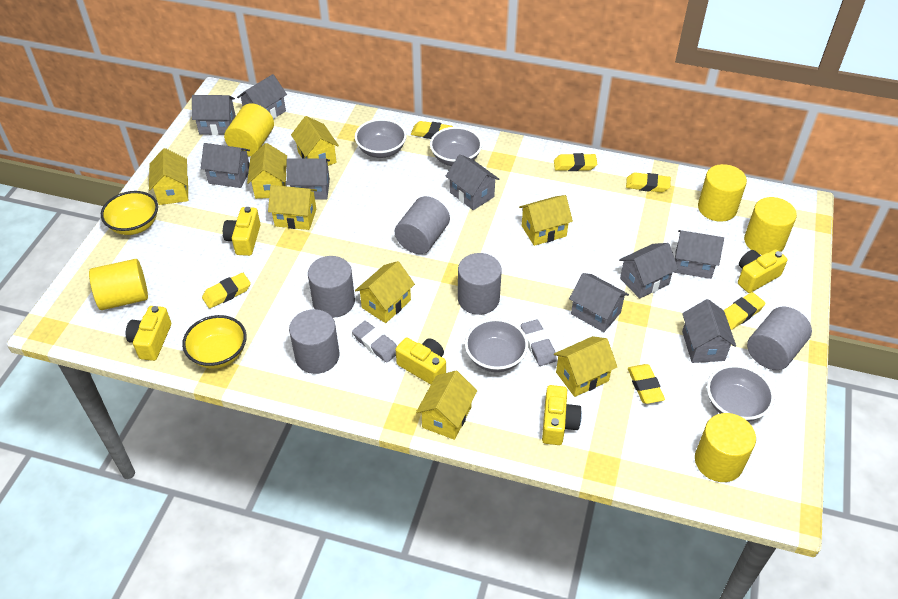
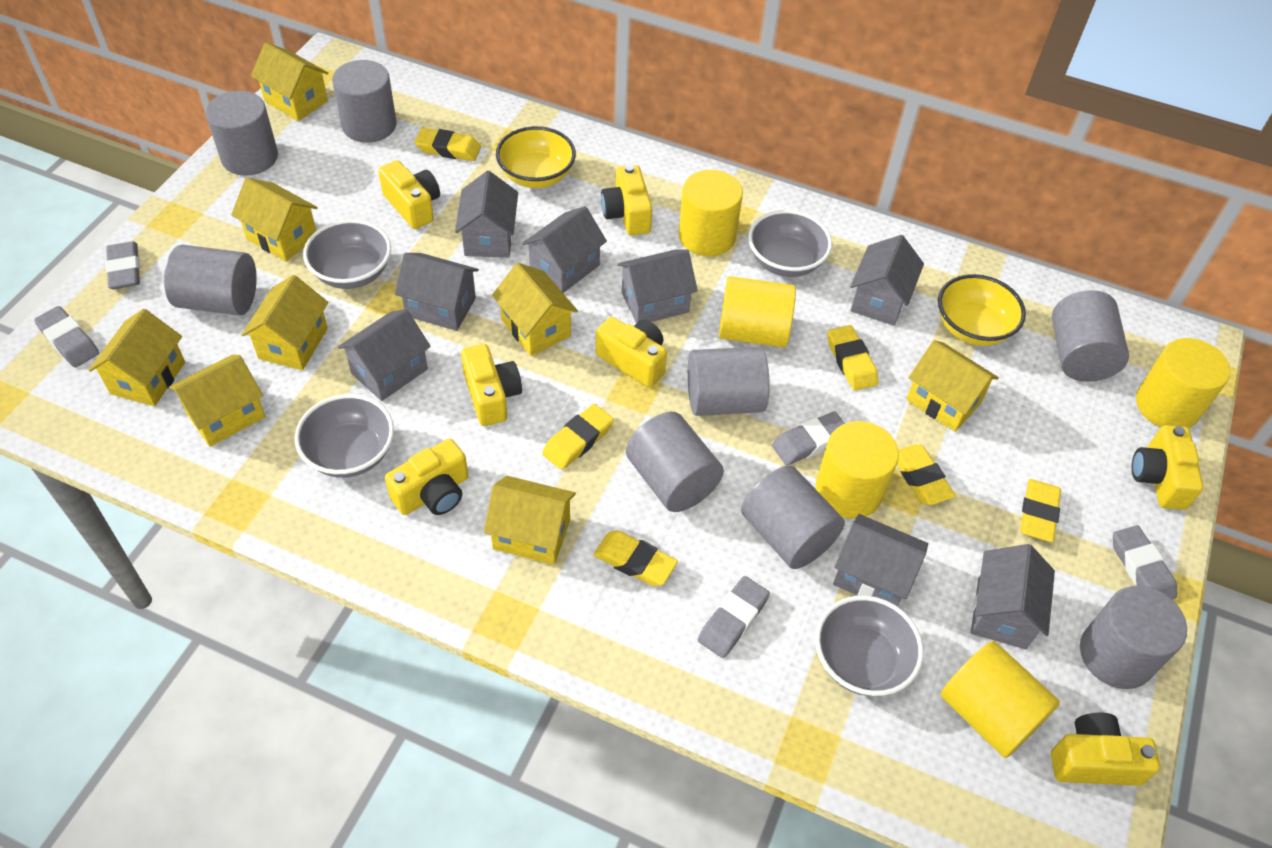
grey cylinder: [289,309,339,374] [308,256,355,318] [395,196,450,254] [458,253,502,315] [747,307,812,370] = 5 -> [164,245,257,316] [206,91,278,176] [332,60,397,143] [626,412,724,512] [688,347,770,416] [741,465,845,569] [1052,290,1129,382] [1080,585,1187,689] = 8
grey eraser: [352,321,397,363] [521,319,557,366] = 2 -> [34,306,99,368] [105,241,140,289] [698,576,770,658] [772,411,845,465] [1113,525,1177,600] = 5
grey house: [192,95,236,135] [201,143,250,188] [237,74,287,120] [287,158,330,199] [446,154,499,210] [569,273,629,332] [619,243,678,299] [674,230,724,279] [682,299,736,363] = 9 -> [338,309,431,401] [395,253,479,331] [455,171,518,258] [522,206,607,293] [617,250,698,324] [833,514,928,607] [850,235,924,326] [971,544,1055,649] = 8
yellow camera: [126,306,171,361] [223,207,261,256] [396,338,446,385] [542,385,582,445] [738,249,788,293] = 5 -> [378,160,440,229] [385,438,468,515] [461,344,522,426] [595,317,667,388] [601,165,653,235] [1051,713,1160,786] [1132,425,1204,510] = 7

